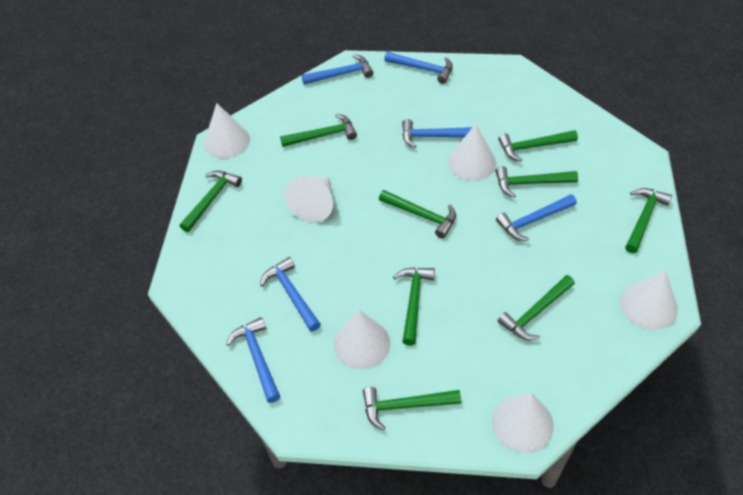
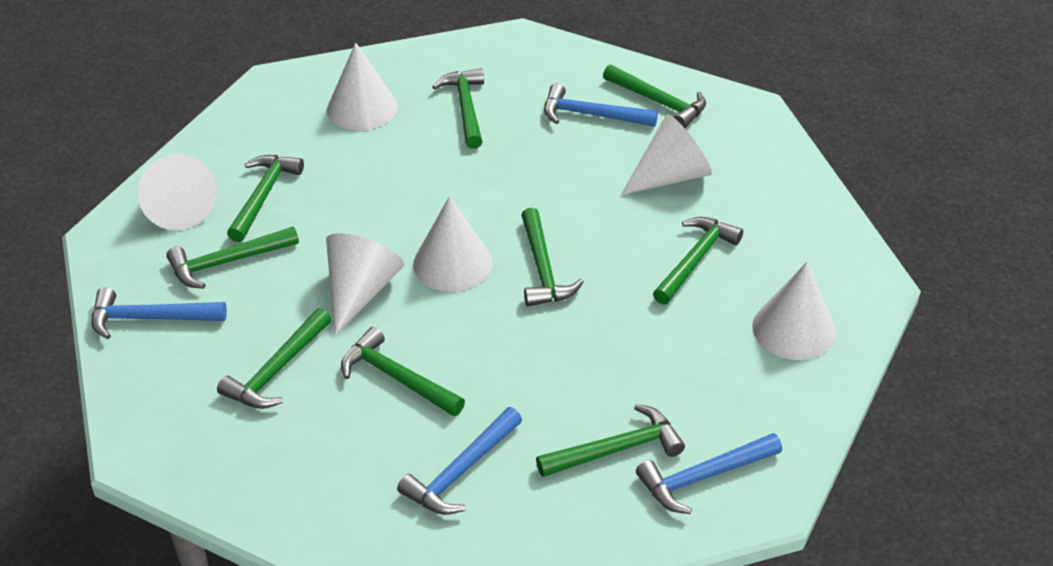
blue hammer: [226,317,280,403] [260,257,321,331] [302,54,373,85] [384,52,453,84] [402,119,472,148] [496,194,577,241] = 6 -> [92,287,227,339] [397,407,522,515] [544,83,658,127] [636,433,782,514] = 4

